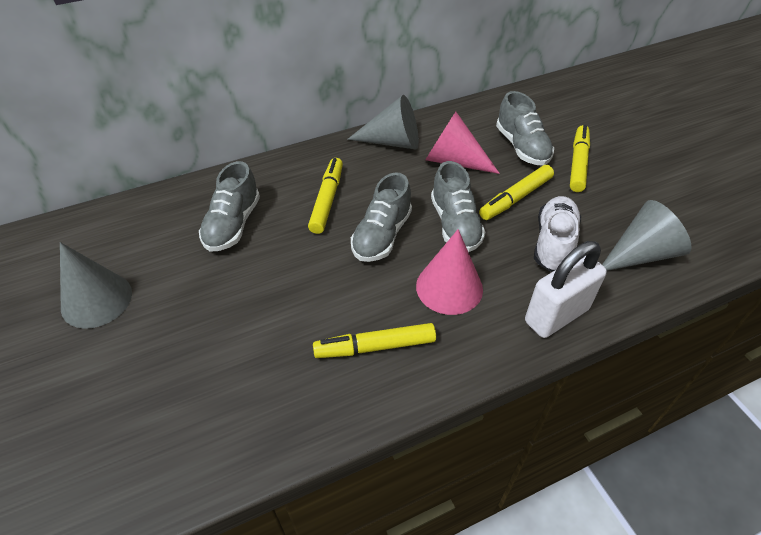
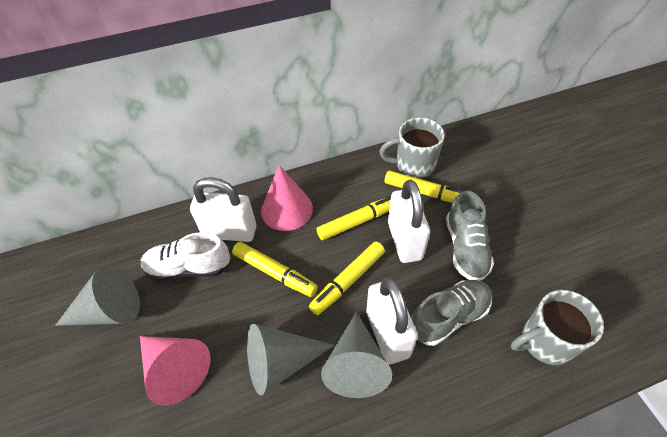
grey mug: none = 0 -> [380,118,445,179] [511,290,604,365] = 2
grey shoe: [199,161,260,251] [351,172,412,262] [431,161,486,252] [496,91,554,165] = 4 -> [411,280,492,346] [446,191,494,281] = 2
white padlock: [525,241,607,338] = 1 -> [190,177,256,242] [366,277,418,364] [388,180,430,263] = 3

